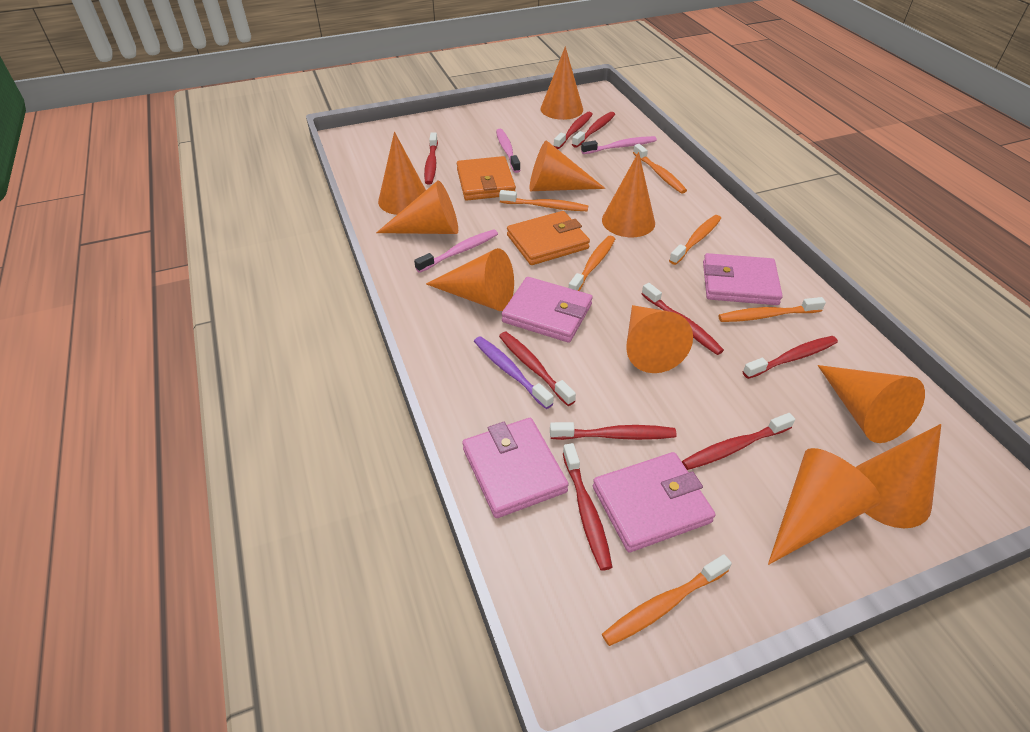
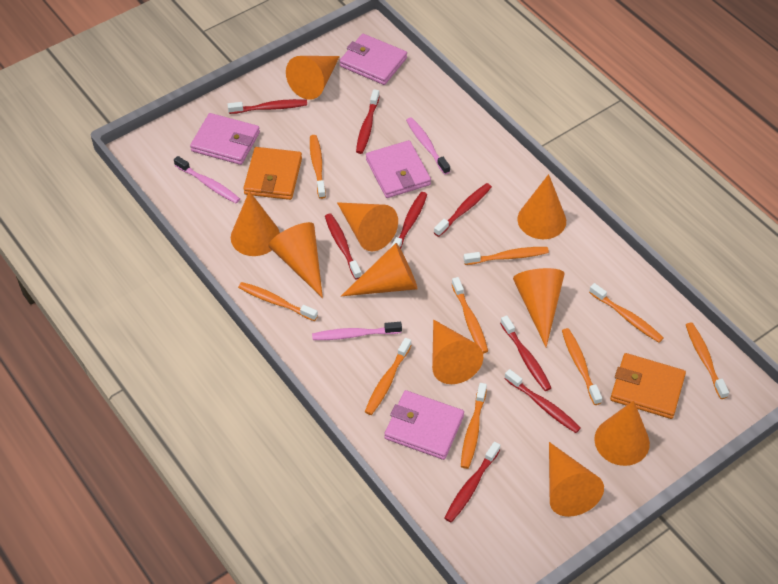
orange toothbrush: [499,190,589,211] [569,236,615,291] [602,555,732,646] [633,144,687,194] [669,215,721,265] [718,297,826,322] = 6 -> [238,282,318,321] [310,135,326,199] [365,338,412,415] [452,277,488,354] [461,383,487,469] [463,247,549,265] [562,328,602,405] [589,283,664,343] [686,323,729,399] = 9
purple toothbrush: [474,336,554,409] = 1 -> none = 0
red toothbrush: [424,133,438,185] [499,332,576,406] [550,422,677,440] [554,112,593,149] [563,443,612,571] [572,112,615,148] [642,283,724,355] [682,413,795,470] [743,336,838,379] = 9 -> [228,99,307,114] [325,213,362,280] [356,89,379,154] [391,192,427,249] [434,183,492,237] [444,442,500,523] [500,315,551,391] [504,369,581,433] = 8

